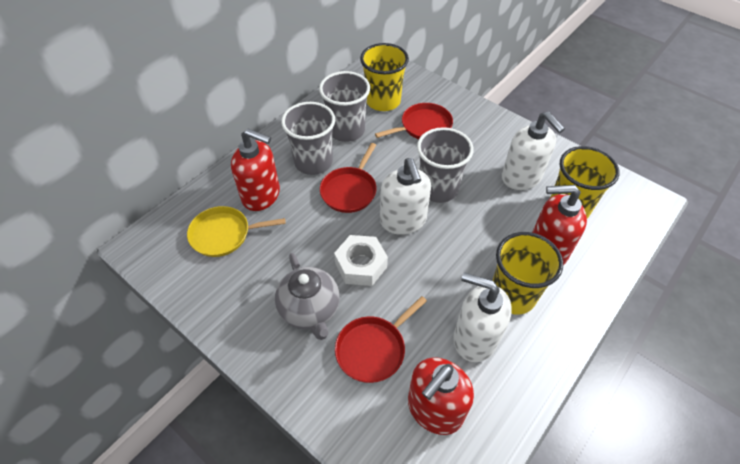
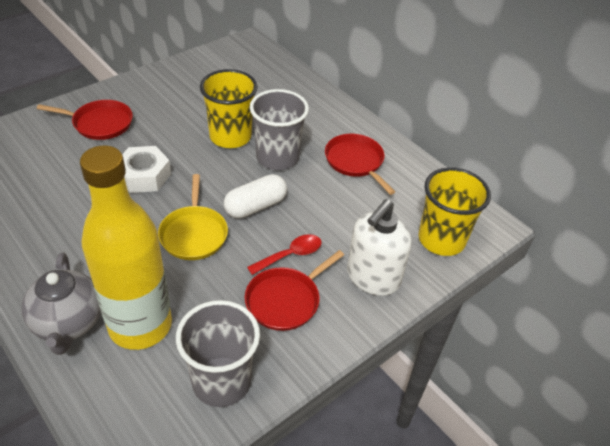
grey cup: [281,102,335,175] [319,71,370,142] [417,127,474,203] = 3 -> [176,300,260,407] [250,89,309,170] = 2
red soap dispenser: [231,129,280,211] [408,357,474,435] [532,185,587,265] = 3 -> none = 0
red spoon: none = 0 -> [247,234,322,275] = 1
white capsule: none = 0 -> [224,174,287,218] = 1
white soap dispenser: [380,158,431,235] [453,273,512,362] [502,112,565,190] = 3 -> [347,199,412,296] = 1
yellow bottle: none = 0 -> [80,145,172,350] = 1
yellow cup: [360,43,409,111] [492,232,563,315] [550,146,620,218] = 3 -> [200,69,258,148] [419,167,491,256] = 2

